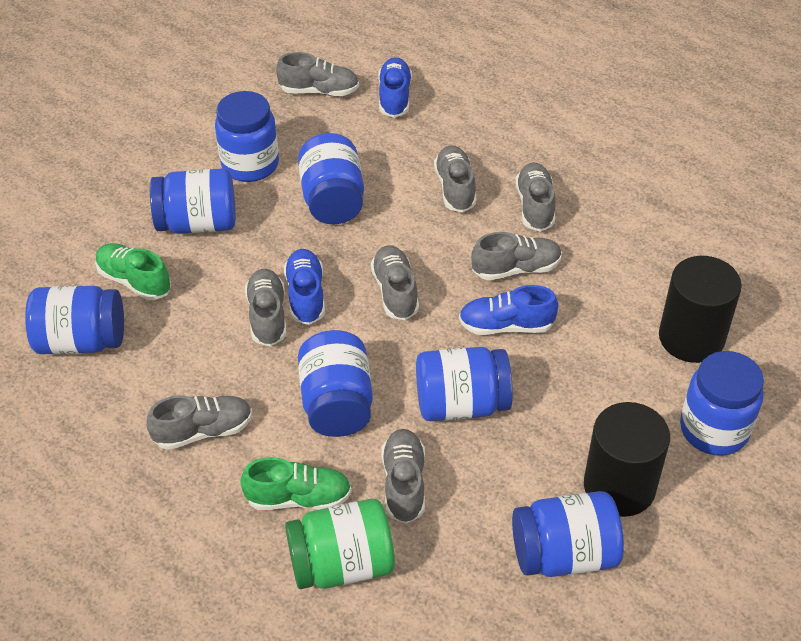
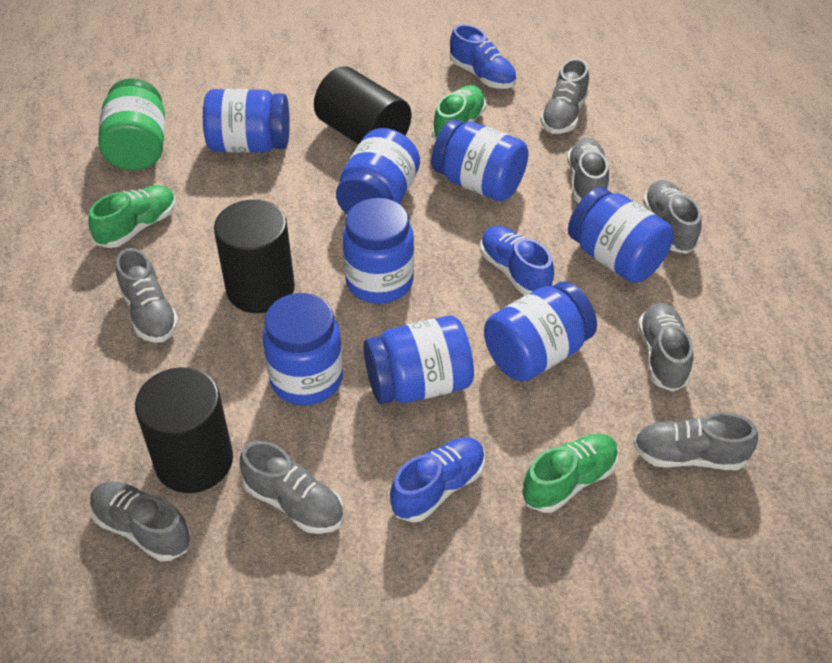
black cylinder: [584,402,670,517] [659,256,742,363] = 2 -> [135,367,233,493] [214,200,295,313] [314,67,411,145] = 3
green shoe: [95,243,171,300] [240,457,352,510] = 2 -> [89,185,176,248] [432,85,486,140] [522,433,618,513] = 3

